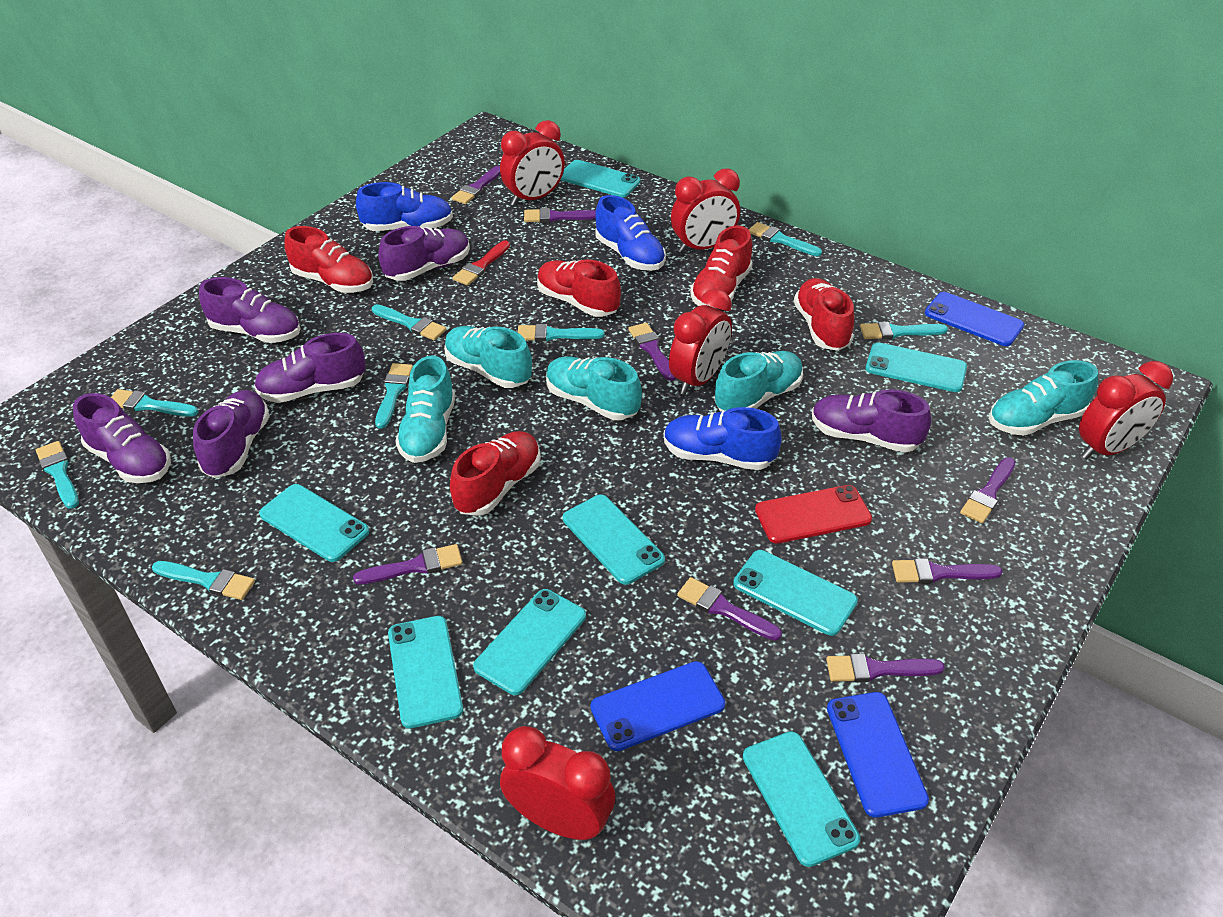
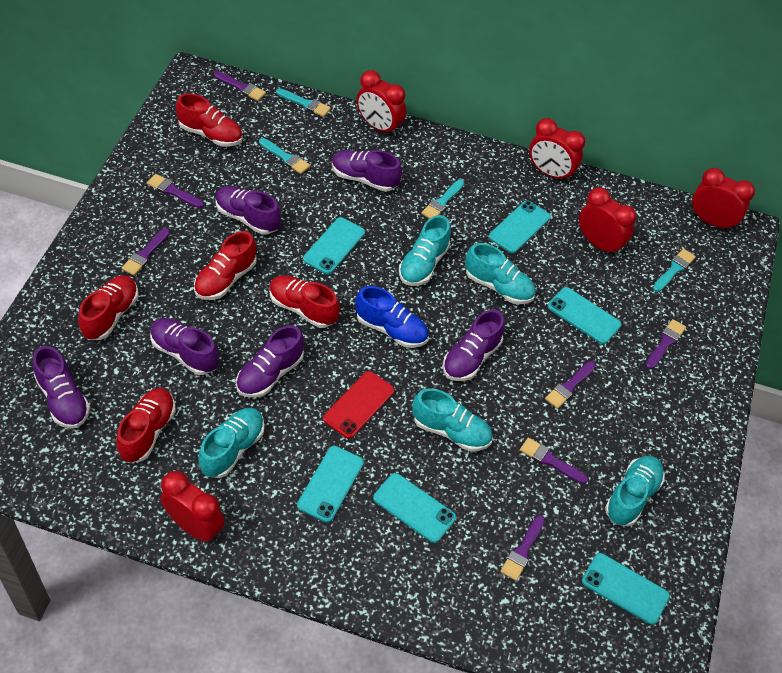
blue phone: [591,661,725,751] [827,692,929,817] [925,292,1024,346] = 3 -> none = 0
blue shoe: [356,182,453,231] [595,195,666,271] [664,407,782,470] = 3 -> [355,286,429,348] = 1
purple brush: [353,544,462,584] [451,166,500,204] [524,208,596,223] [628,323,676,381] [677,577,782,641] [826,654,945,682] [892,558,1003,583] [960,457,1015,524] = 8 -> [122,228,170,276] [147,174,204,208] [214,71,266,101] [500,515,545,581] [520,437,588,484] [545,361,596,409] [646,319,686,369] = 7
red brush: [453,240,510,286] = 1 -> none = 0
turquoise brush: [36,441,79,509] [111,389,198,417] [152,561,255,600] [372,304,446,341] [375,363,413,429] [518,324,604,342] [749,222,822,256] [860,322,948,339] = 8 -> [259,138,310,174] [276,88,331,117] [421,180,464,219] [653,249,696,292] = 4
turquoise phone: [259,484,369,562] [388,616,463,729] [473,589,586,695] [561,160,640,198] [563,495,665,585] [733,550,858,636] [743,731,860,867] [866,342,967,392] = 8 -> [297,446,364,523] [303,217,365,274] [373,473,456,543] [489,200,551,253] [548,287,621,344] [582,553,670,625] = 6

